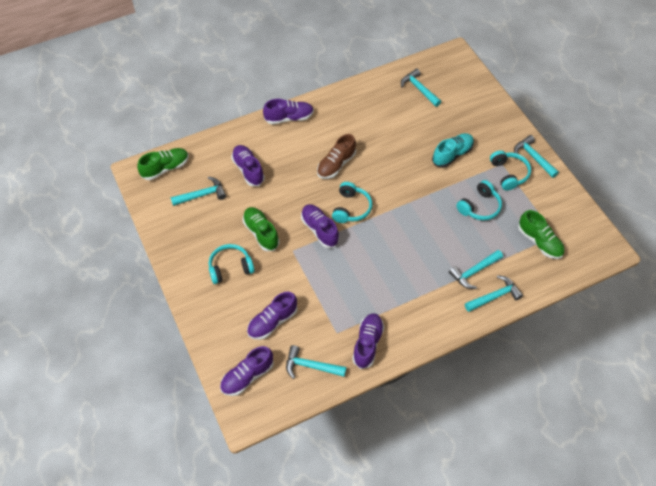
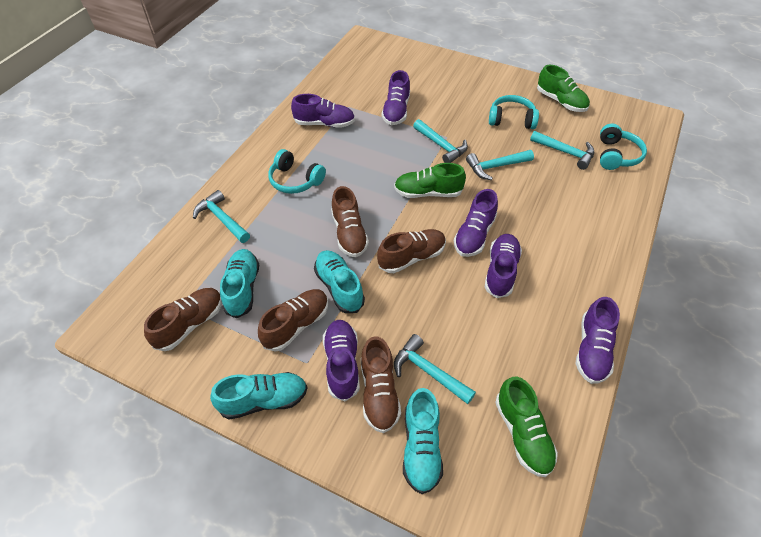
brown shoe: [317,134,356,179] = 1 -> [144,288,222,351] [258,289,328,352] [331,186,369,257] [361,336,401,433] [377,229,446,273] = 5
turquoise hammer: [170,176,226,206] [286,345,347,379] [401,69,441,107] [449,250,503,289] [465,275,523,312] [514,135,559,178] = 6 -> [193,190,250,243] [394,334,476,404] [413,119,468,163] [466,150,534,180] [530,131,594,170] = 5
turquoise headphones: [209,244,255,284] [332,182,373,223] [456,180,502,221] [490,150,531,191] = 4 -> [268,149,326,194] [489,95,539,129] [600,124,647,170] = 3
turquoise shoe: [432,133,474,168] = 1 -> [210,372,307,419] [220,249,259,318] [314,250,365,313] [403,388,443,494] = 4

